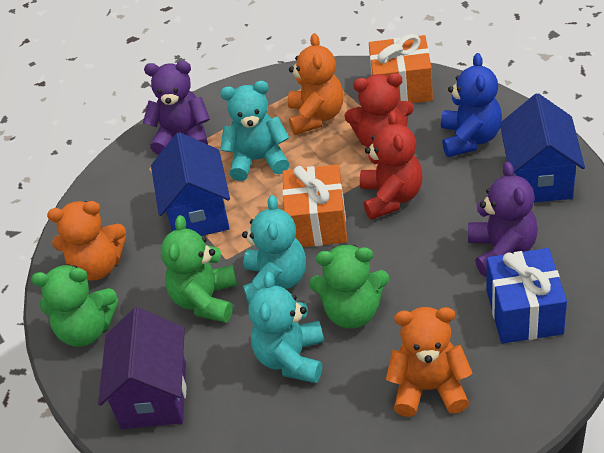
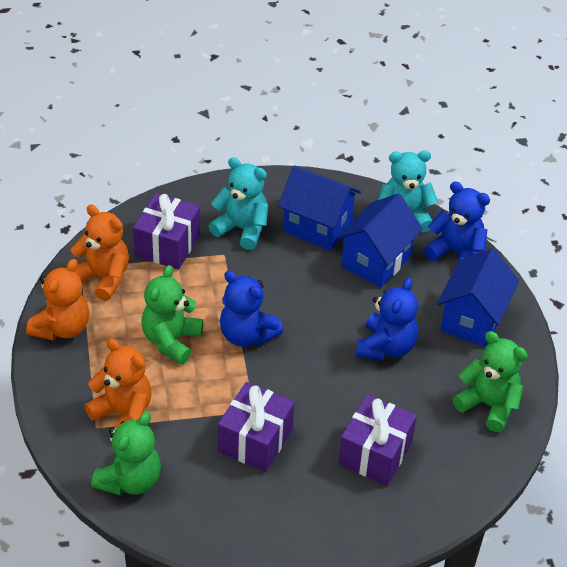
blue gift: [487,248,567,344] = 1 -> none = 0
blue house: [151,132,230,236] [500,93,585,202] = 2 -> [278,165,361,251] [336,194,423,288] [437,249,519,347] = 3
blue teddy bear: [441,53,502,157] = 1 -> [220,271,284,347] [356,278,418,361] [424,182,490,263] = 3
orange gift: [282,164,347,247] [369,34,433,103] = 2 -> none = 0
purple gift: none = 0 -> [133,193,200,270] [218,382,295,472] [338,394,417,486] = 3
purple house: [98,307,187,429] = 1 -> none = 0
purple teddy bear: [143,61,210,155] [468,162,538,277] = 2 -> none = 0
red teddy bear: [345,73,414,147] [360,111,422,220] = 2 -> none = 0
turquoise teddy bear: [220,81,289,181] [242,195,306,304] [249,272,324,383] = 3 -> [209,157,268,250] [378,150,438,233] = 2

